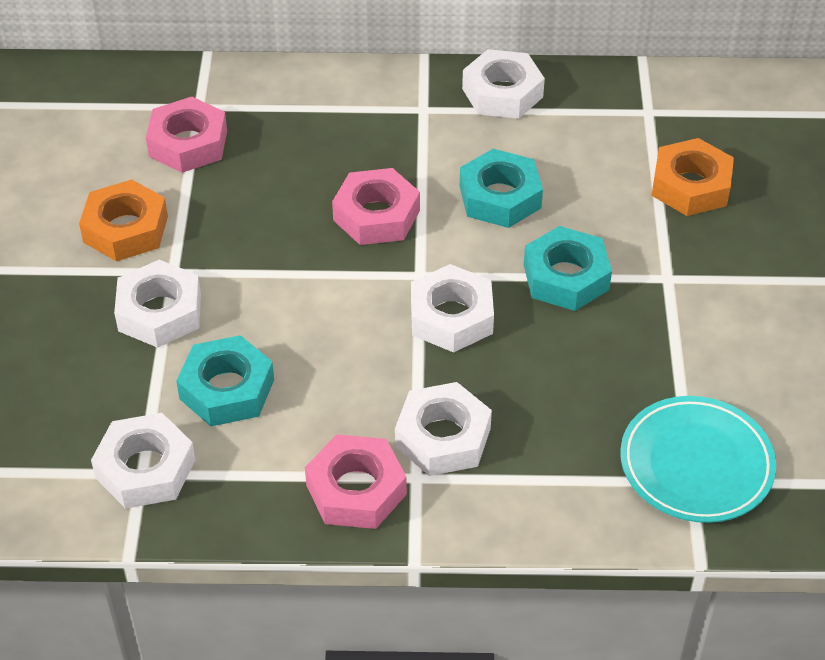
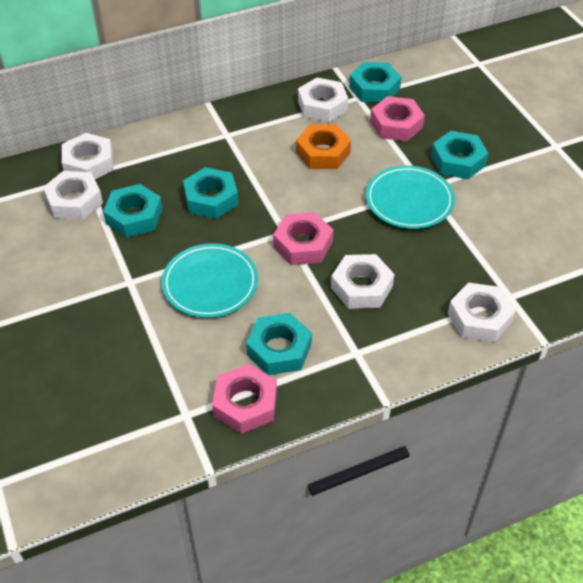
orange nut: [79,180,168,261] [651,138,734,216] = 2 -> [296,124,351,169] = 1
turquoise nut: [176,335,274,426] [460,149,543,228] [524,226,612,311] = 3 -> [103,184,163,238] [183,167,238,219] [246,313,312,375] [349,62,401,103] [431,131,489,179] = 5
turquoise plate: [620,396,776,523] = 1 -> [162,243,258,318] [366,165,455,229] = 2

